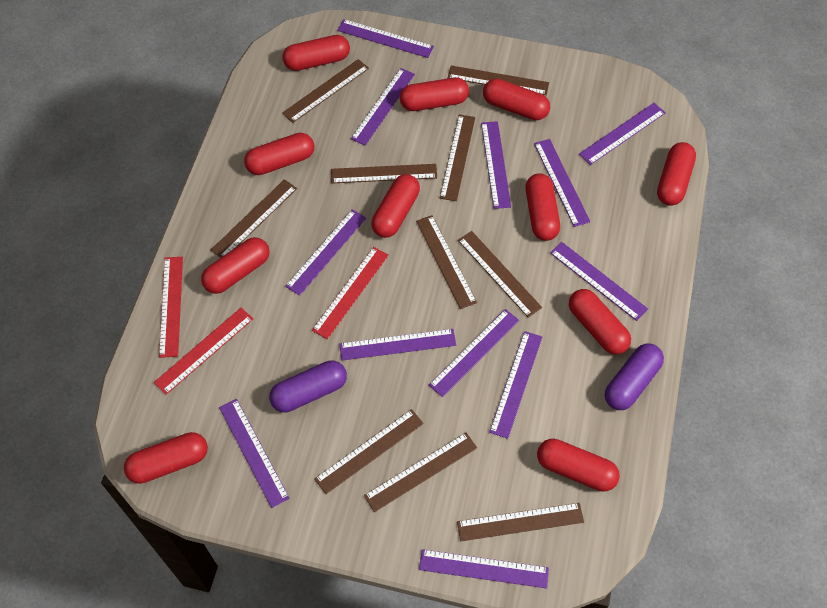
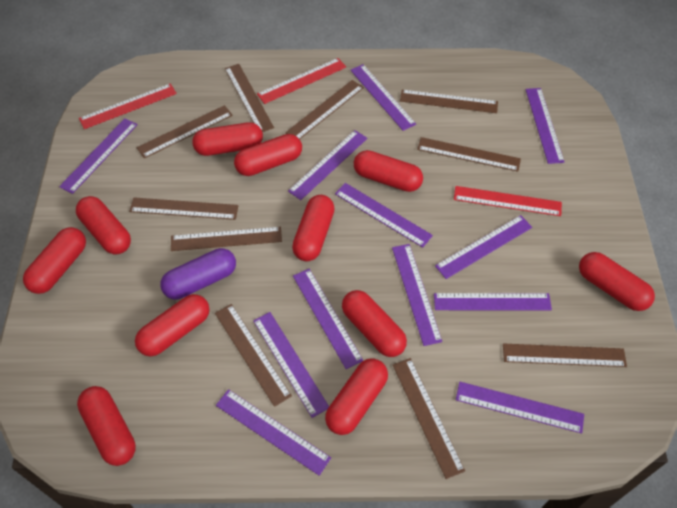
purple capsule: [269,360,347,412] [605,343,664,410] = 2 -> [160,248,236,299] = 1

